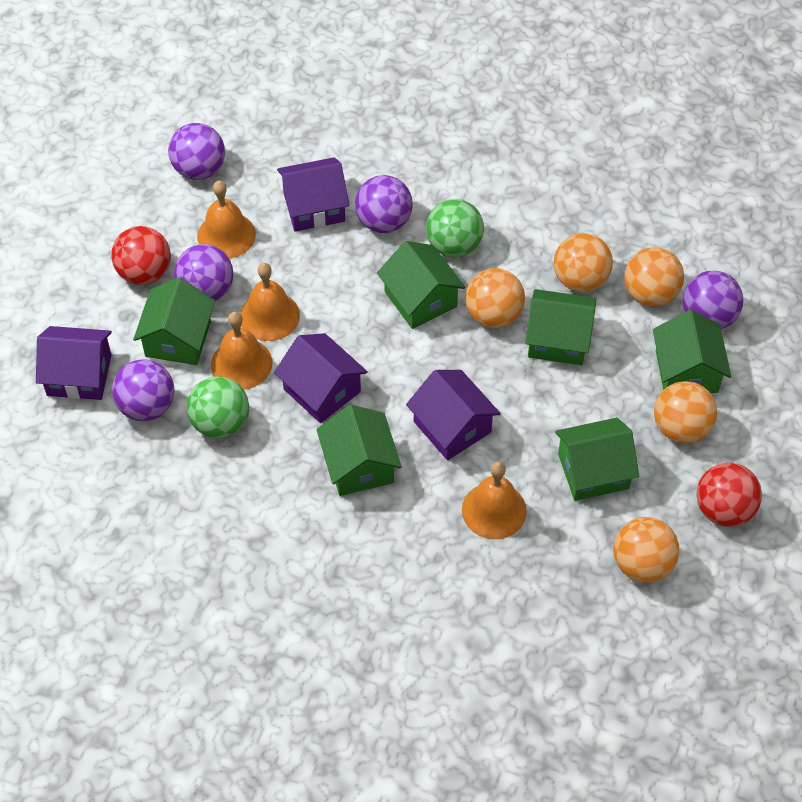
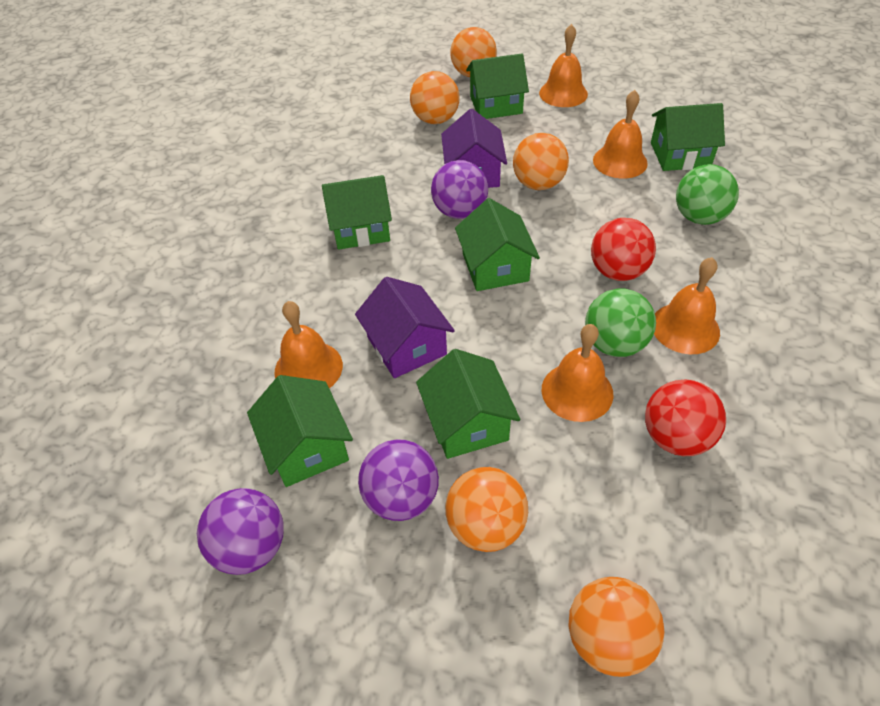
orange bell: [197,181,256,259] [211,312,273,390] [240,263,300,341] [462,462,527,539] = 4 -> [274,301,343,388] [539,24,588,107] [542,324,613,422] [593,90,648,179] [654,257,720,354] = 5
purple ball: [112,359,175,421] [168,123,225,180] [174,244,233,301] [355,175,413,233] [683,271,743,329] = 5 -> [197,488,284,575] [358,439,439,521] [431,160,488,219] = 3
purple house: [36,326,112,400] [274,333,368,423] [277,157,349,232] [406,370,501,460] = 4 -> [355,277,455,378] [441,109,507,188] = 2

